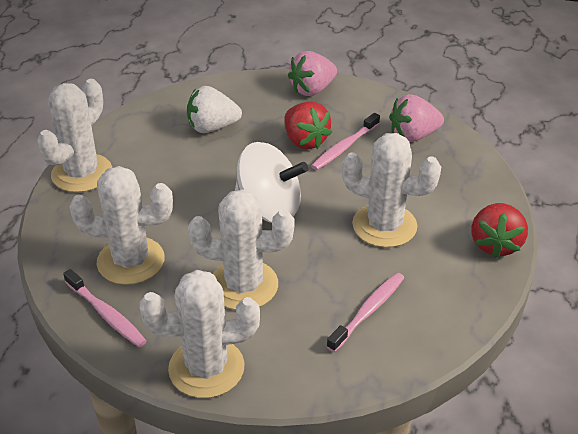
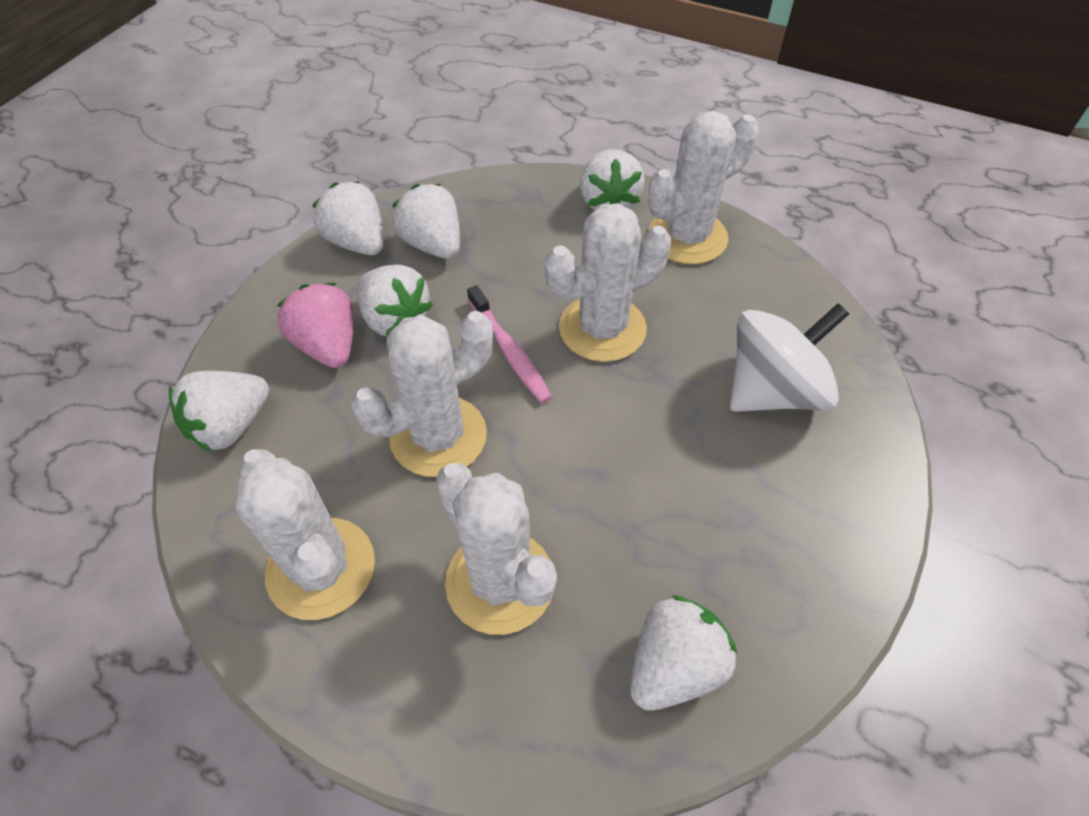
pink strawberry: [288,51,337,96] [389,94,444,142] = 2 -> [277,283,354,368] = 1
pink toothbrush: [63,269,147,347] [311,113,380,170] [327,273,404,352] = 3 -> [467,285,552,403] = 1
red strawberry: [284,102,332,149] [472,203,528,258] = 2 -> none = 0
white strawberry: [187,86,242,133] = 1 -> [169,371,269,452] [312,181,384,255] [357,265,433,337] [392,184,460,259] [580,149,645,210] [630,595,737,711] = 6

